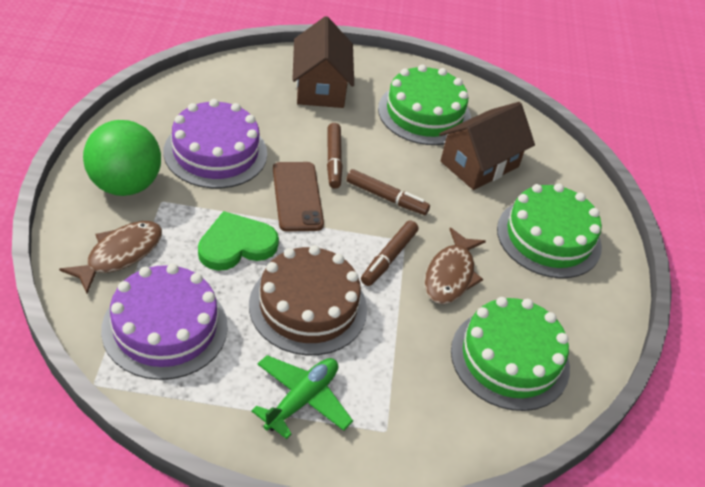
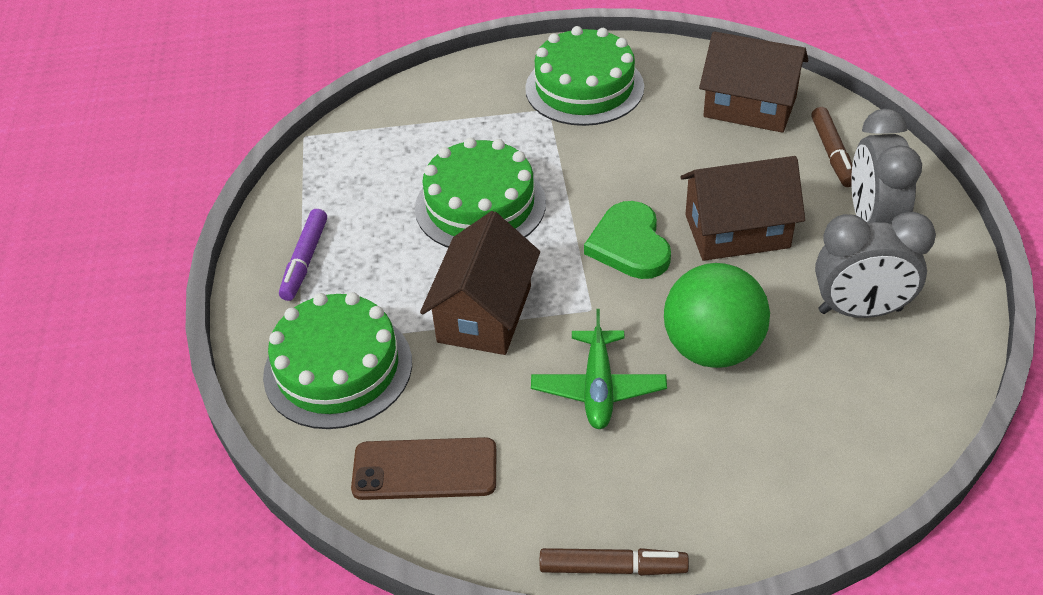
brown cake: [249,245,367,355] = 1 -> none = 0
brown fish: [59,221,162,294] [425,228,486,304] = 2 -> none = 0
brown house: [292,16,354,108] [439,102,535,190] = 2 -> [420,211,540,355] [681,156,805,261] [699,31,808,133] = 3
brown marker: [327,123,343,189] [346,169,430,215] [361,220,418,286] = 3 -> [540,548,689,576] [811,107,852,187] = 2
grey clock: none = 0 -> [815,212,936,318] [851,109,922,224] = 2
purple cake: [101,264,228,380] [163,99,267,188] = 2 -> none = 0
purple marker: none = 0 -> [279,209,327,301] = 1

